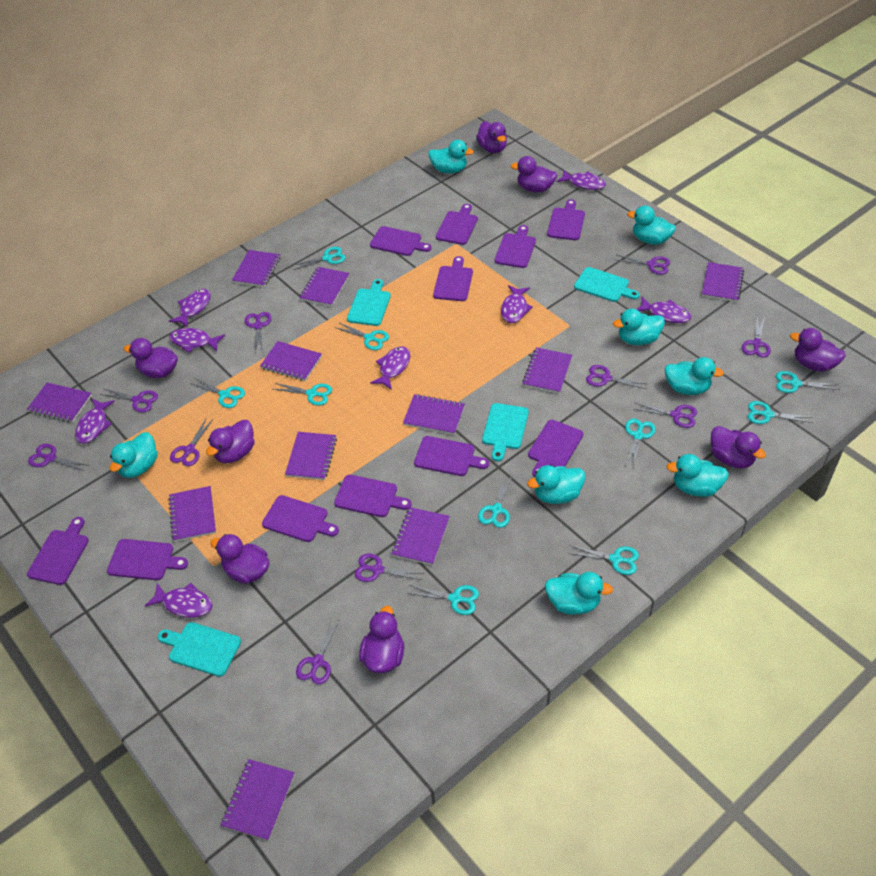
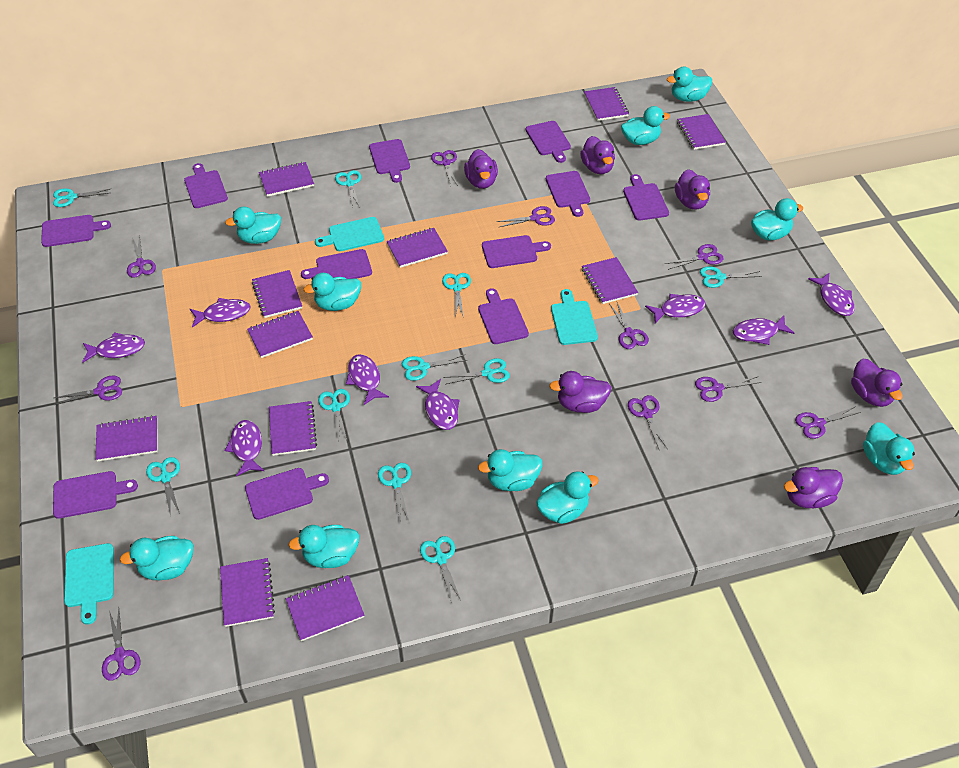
purple duck: [124,338,178,378] [206,420,255,463] [210,534,270,584] [359,606,404,673] [476,121,507,153] [511,156,557,192] [711,426,766,468] [790,328,846,372] = 8 -> [464,149,498,189] [549,371,611,413] [580,136,615,174] [675,169,710,210] [784,467,843,508] [851,359,903,407] = 6
turquoise cutting board: [158,622,241,677] [347,279,391,326] [482,403,529,461] [574,267,640,302] = 4 -> [64,543,114,625] [315,217,384,251] [551,289,598,345] = 3
turquoise duck: [110,432,158,478] [429,140,474,174] [527,465,586,504] [545,572,613,615] [613,309,665,345] [627,205,676,245] [664,357,724,395] [666,454,729,497] = 8 -> [120,536,193,580] [225,207,281,244] [288,525,359,568] [303,273,361,311] [478,449,543,491] [536,471,599,524] [621,106,670,145] [667,67,712,102] [751,198,803,240] [863,422,915,475] = 10

